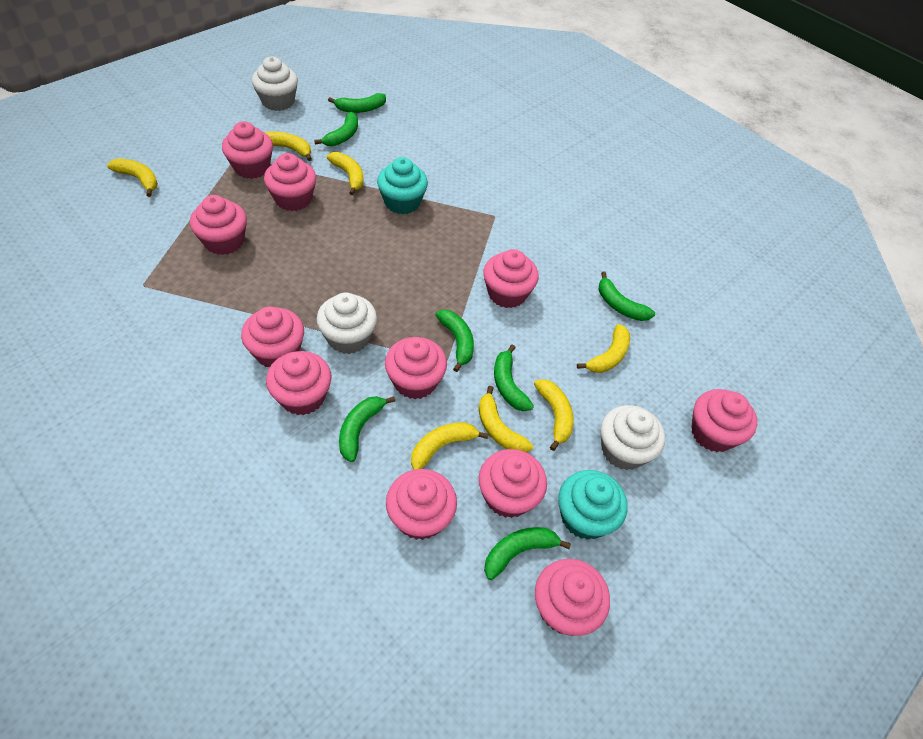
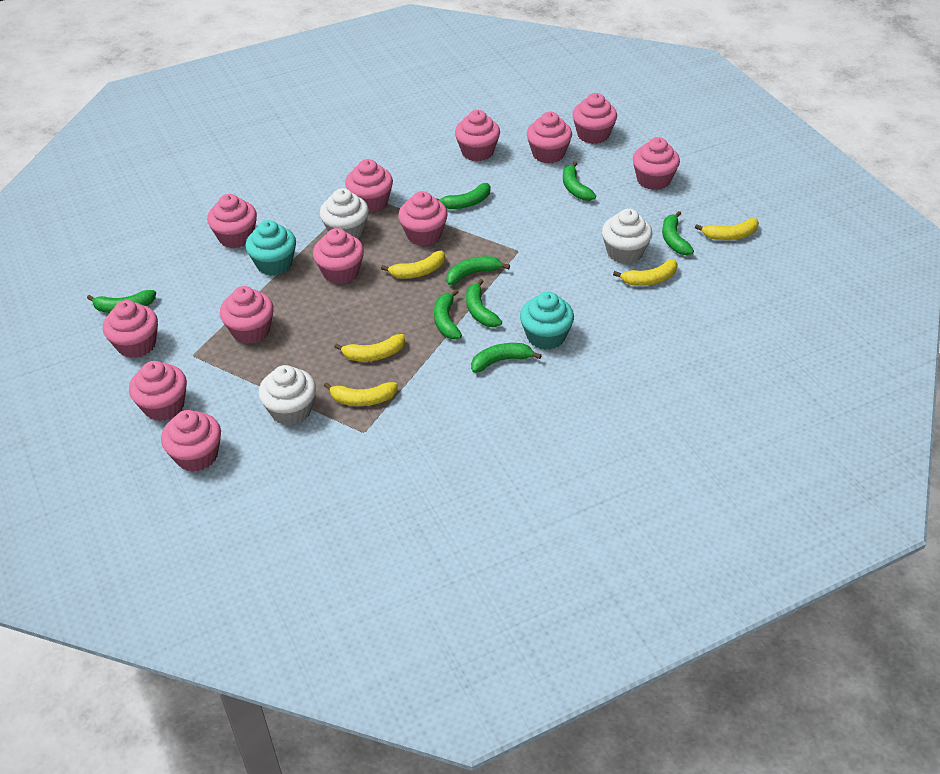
green banana: [314,112,358,146] [328,93,386,113] [339,396,395,462] [435,310,474,372] [484,527,571,580] [494,344,534,411] [599,272,655,321] = 7 -> [87,290,156,313] [434,289,462,339] [436,183,491,209] [446,256,510,285] [466,279,502,327] [471,343,542,373] [563,161,596,201] [662,211,694,255] = 8
pink cupcake: [190,195,247,255] [222,121,273,179] [241,306,304,368] [264,153,316,211] [266,351,331,415] [385,337,447,399] [386,469,457,540] [479,449,547,518] [484,249,539,308] [535,559,610,636] [691,389,757,452] = 11 -> [103,300,158,358] [129,361,187,421] [161,410,221,472] [207,194,257,248] [220,286,274,344] [313,228,364,284] [345,159,393,213] [398,191,448,246] [455,110,500,161] [527,112,572,163] [572,93,617,144] [633,137,680,190] = 12
yellow banana: [107,158,158,197] [265,131,312,161] [327,152,364,195] [411,422,488,470] [479,386,533,453] [534,379,574,451] [577,324,630,373] = 7 -> [324,382,398,406] [334,334,405,361] [381,251,445,279] [613,259,678,286] [695,218,759,240] = 5

